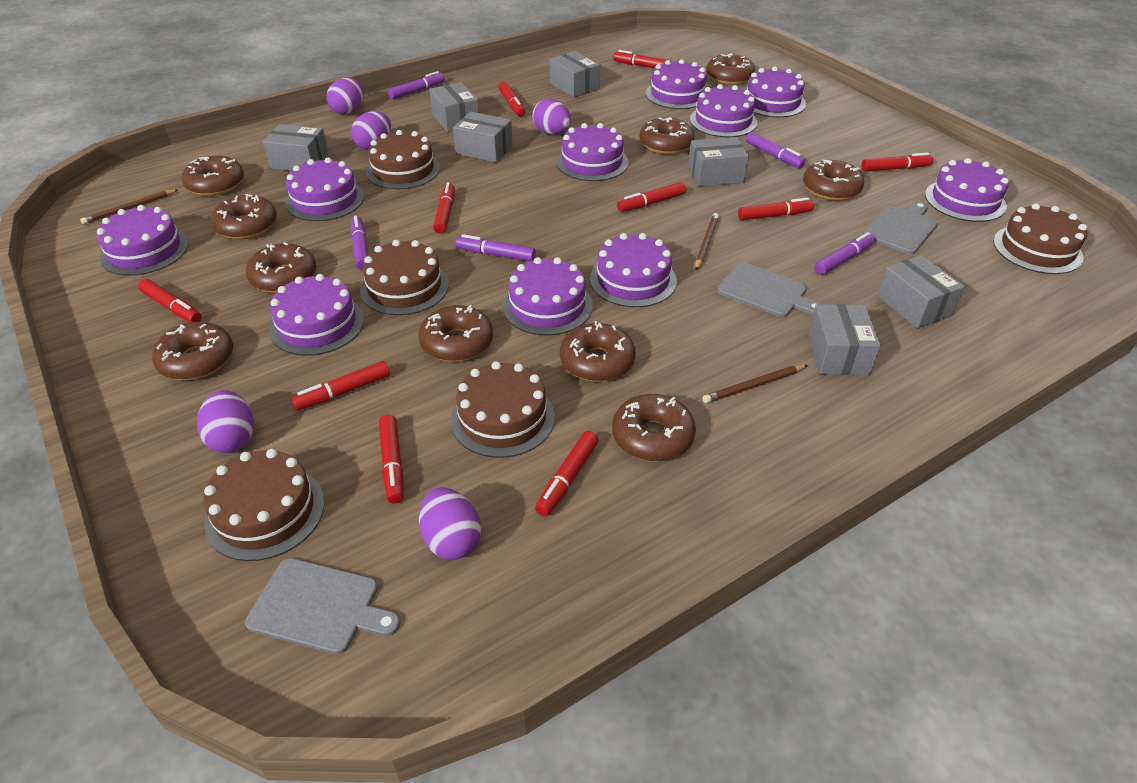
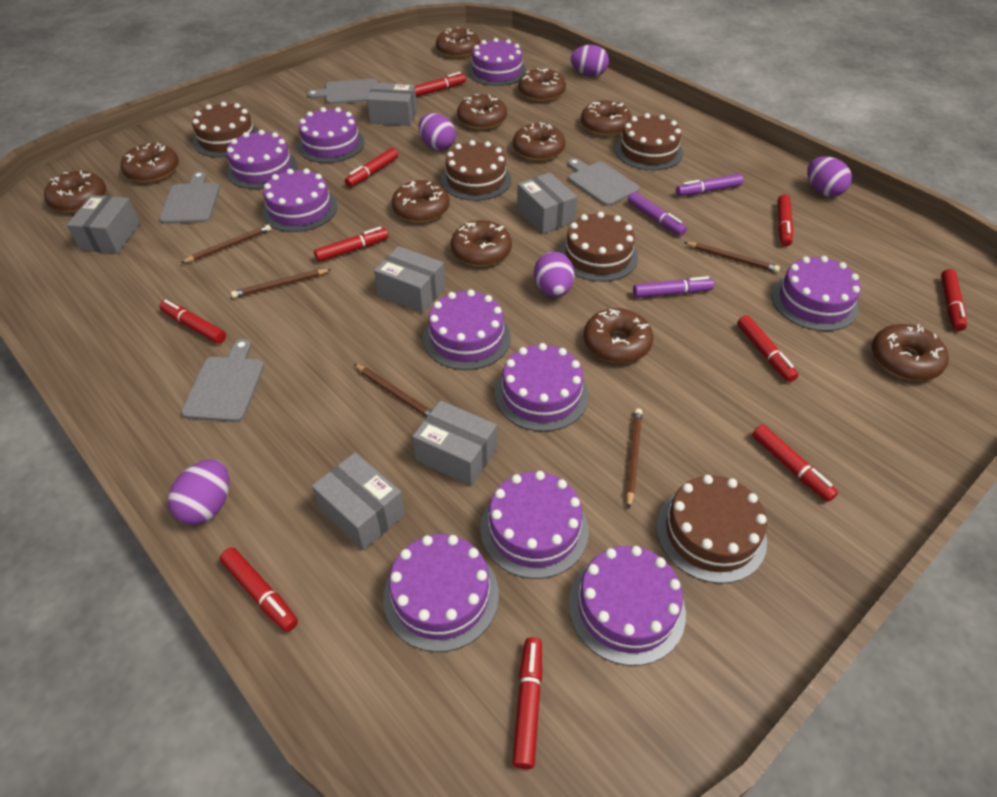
brown donut: [152,322,233,380] [182,156,244,196] [211,194,277,239] [246,242,316,293] [418,305,493,362] [560,321,636,382] [612,394,696,462] [640,117,695,154] [706,53,755,85] [803,160,864,201] = 10 -> [44,171,106,213] [121,143,179,183] [392,180,450,223] [436,27,480,58] [451,220,512,267] [457,94,507,130] [513,122,565,161] [518,68,566,102] [581,100,632,136] [583,308,653,363] [872,324,949,381] = 11
brown pencil: [80,189,179,225] [695,213,719,270] [702,365,808,403] = 3 -> [181,225,271,263] [231,269,332,298] [354,364,432,417] [626,408,642,509] [684,242,780,272] = 5
grey box: [263,124,329,171] [429,82,479,132] [453,112,513,163] [549,51,600,98] [688,137,749,187] [808,304,881,375] [877,255,965,329] = 7 -> [67,195,140,254] [312,452,405,550] [367,83,417,126] [374,246,445,313] [412,400,497,486] [517,173,577,234] = 6
grey cutting board: [245,558,400,654] [717,262,821,317] [863,201,938,254] = 3 -> [159,171,220,224] [181,339,264,422] [307,79,378,104] [567,158,640,206] = 4
purple marker: [351,216,369,270] [388,71,445,100] [455,234,536,261] [746,132,805,168] [814,232,875,275] = 5 -> [628,192,687,236] [633,276,714,298] [676,174,743,196] = 3

